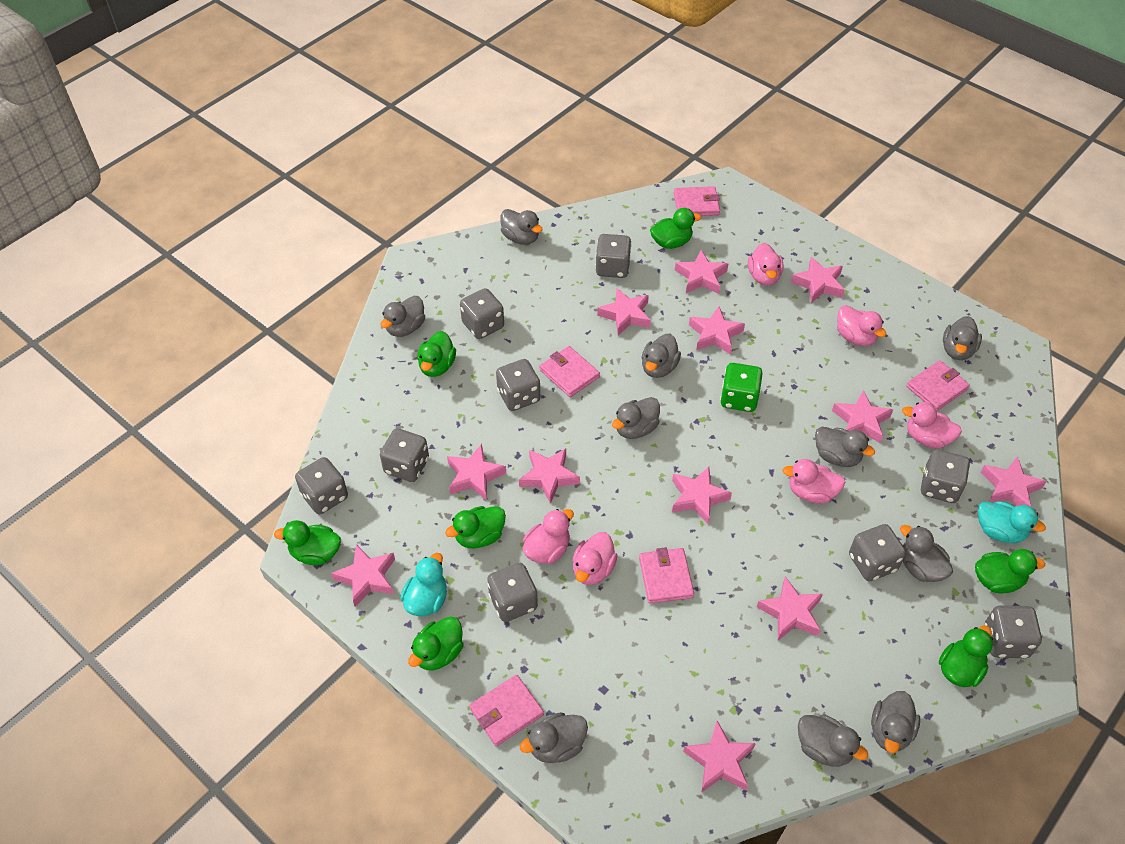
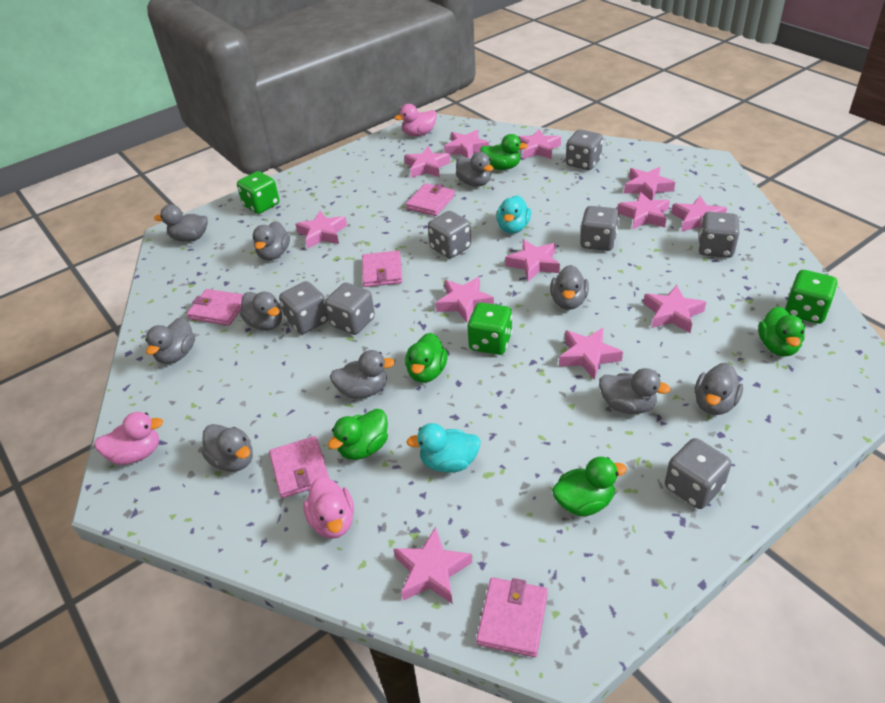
green dice: [720,363,763,412] = 1 -> [237,171,279,214] [468,302,512,355] [785,270,838,324] = 3
green duck: [274,520,341,565] [408,616,464,670] [417,331,456,377] [445,506,506,549] [650,208,701,249] [939,625,993,687] [975,549,1045,593] = 7 -> [328,409,388,460] [405,333,448,383] [480,134,528,170] [552,457,627,516] [758,306,805,357] = 5
grey dice: [295,457,348,514] [380,428,429,482] [460,288,504,339] [487,563,538,622] [496,359,540,411] [595,234,632,278] [849,524,906,581] [921,450,970,503] [985,605,1042,658] = 9 -> [279,281,329,334] [325,283,375,335] [428,211,471,258] [566,129,603,170] [580,206,619,251] [665,438,731,509] [698,212,740,258] = 7
pink duck: [523,509,574,564] [573,532,618,585] [748,243,784,286] [782,459,845,504] [837,305,886,346] [902,402,962,448] = 6 -> [94,412,163,465] [303,477,354,539] [394,104,437,136] = 3

